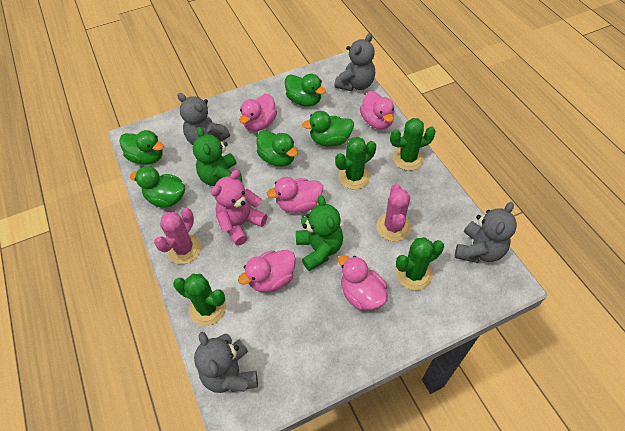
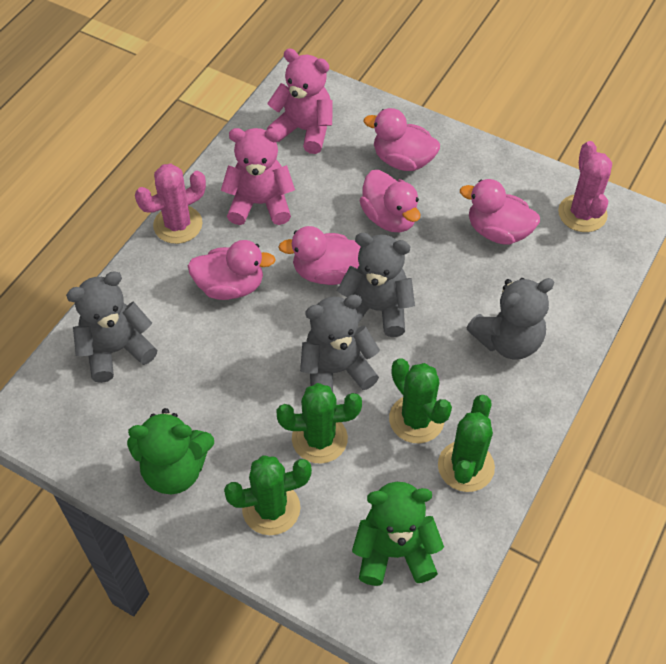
green duck: [119,130,164,165] [130,166,185,208] [256,130,298,167] [285,74,326,107] [302,111,354,147] = 5 -> none = 0
pink teddy bear: [211,170,268,246] = 1 -> [221,128,295,225] [267,48,333,154] = 2

